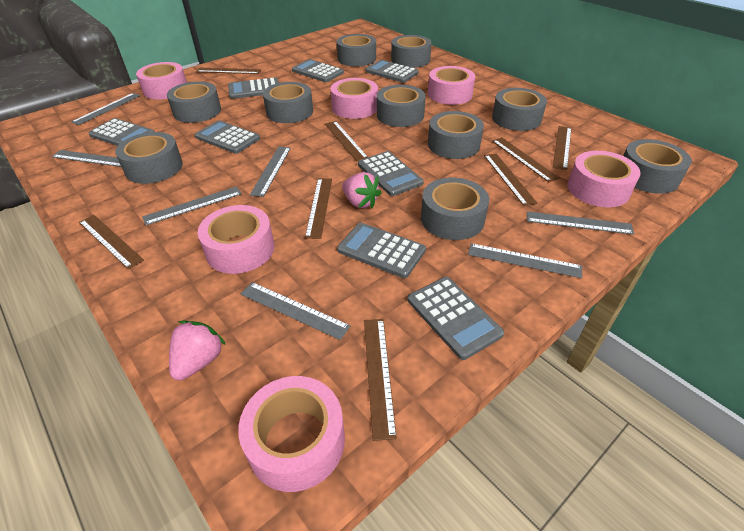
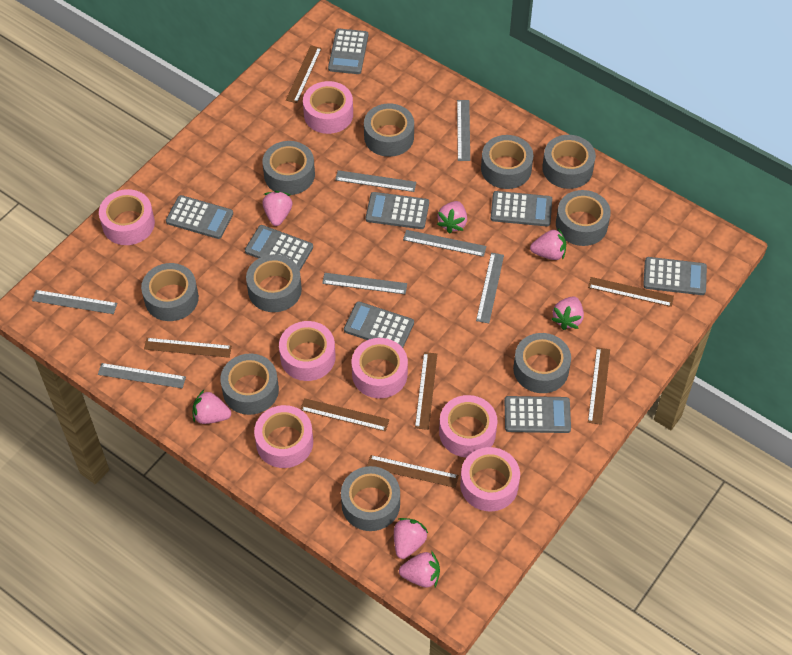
brown ruler: [79,215,144,269] [196,68,261,74] [305,178,332,239] [325,121,368,162] [364,319,397,441] [484,153,537,206] [492,137,559,182] [553,126,571,170] = 8 -> [144,338,232,358] [286,45,322,103] [300,398,389,431] [367,455,459,488] [415,352,437,430] [588,277,674,307] [588,348,610,425] = 7
pink strawberry: [169,321,226,381] [342,172,381,208] = 2 -> [193,390,231,424] [262,191,292,226] [394,518,429,559] [399,551,440,588] [437,201,467,234] [530,228,566,260] [551,297,584,330] = 7
pink tape: [136,62,187,100] [198,205,274,274] [238,376,345,492] [331,78,378,119] [428,66,475,105] [567,151,641,207] = 6 -> [99,189,155,245] [254,405,313,468] [279,321,335,381] [303,81,353,134] [352,338,408,398] [439,395,497,458] [460,447,520,511] = 7

